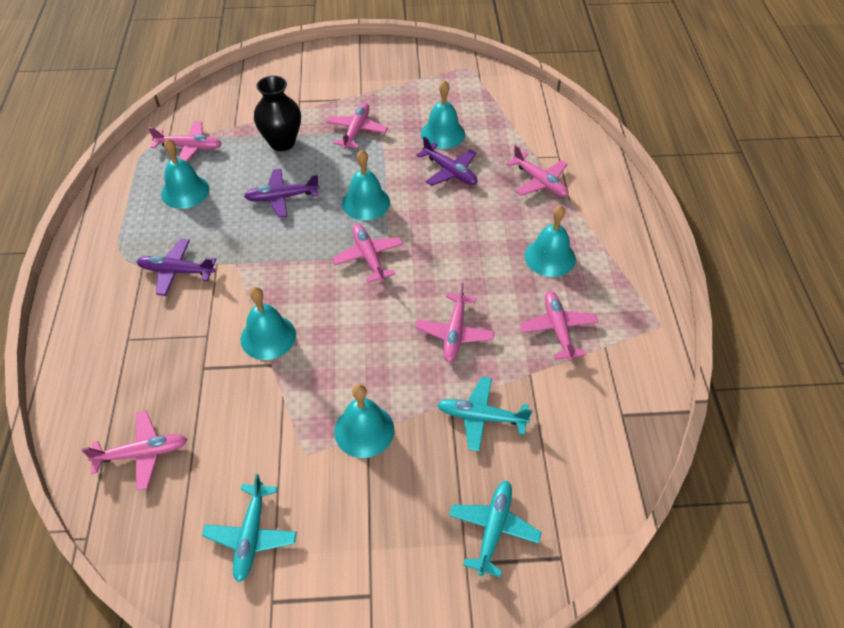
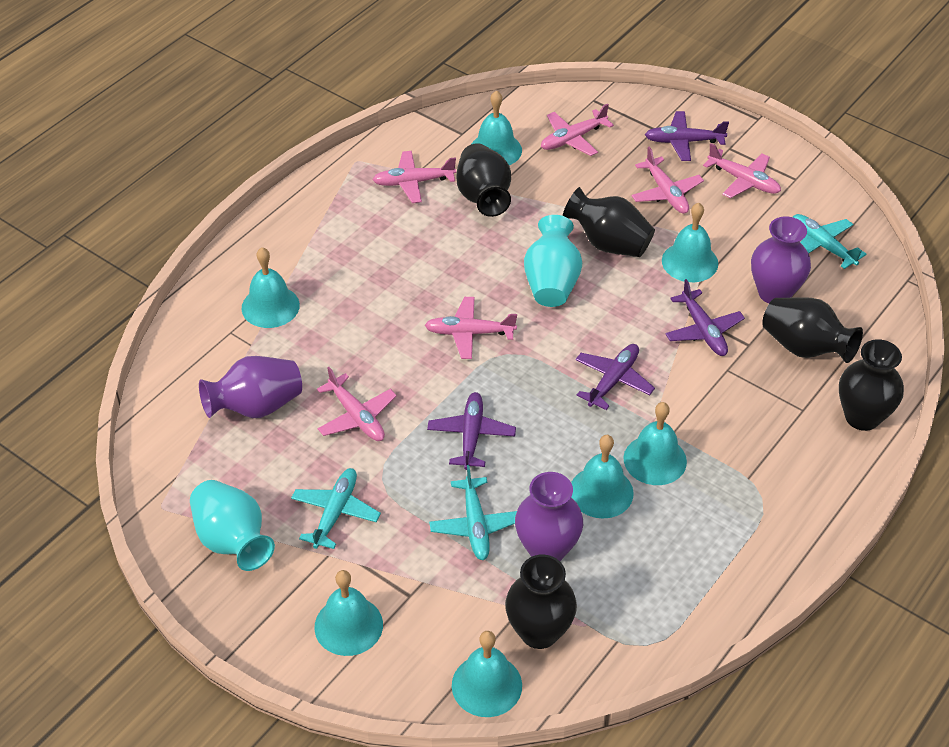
black vase: [254,76,301,151] = 1 -> [456,143,511,217] [505,554,577,649] [563,187,655,257] [762,297,863,363] [839,339,904,431] = 5
pink plane: [81,411,188,490] [148,121,222,162] [326,103,388,149] [332,224,403,283] [416,283,495,362] [507,145,568,197] [520,291,598,361] = 7 -> [317,367,397,441] [372,151,456,203] [425,297,517,359] [541,104,614,156] [631,147,704,214] [703,143,781,198] = 6
purple plane: [136,239,216,296] [244,169,320,218] [416,136,477,186] = 3 -> [427,392,516,470] [575,344,655,410] [645,111,729,161] [665,279,745,356] = 4
purple vase: none = 0 -> [199,356,302,418] [515,472,583,561] [751,216,811,304] = 3
turquoise bell: [161,138,209,209] [241,287,296,360] [334,384,394,458] [342,150,390,220] [421,80,465,149] [525,205,576,277] = 6 -> [242,247,300,328] [314,570,383,656] [452,631,522,717] [472,90,522,165] [571,435,634,519] [624,402,687,485] [662,203,718,282] = 7
turquoise vase: none = 0 -> [190,480,275,571] [524,215,582,307] = 2

